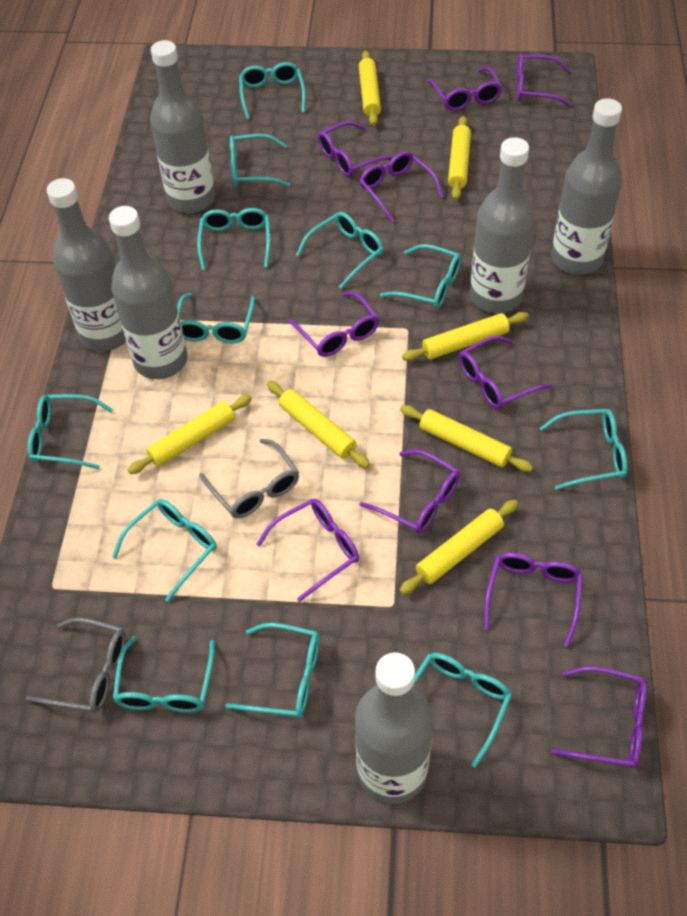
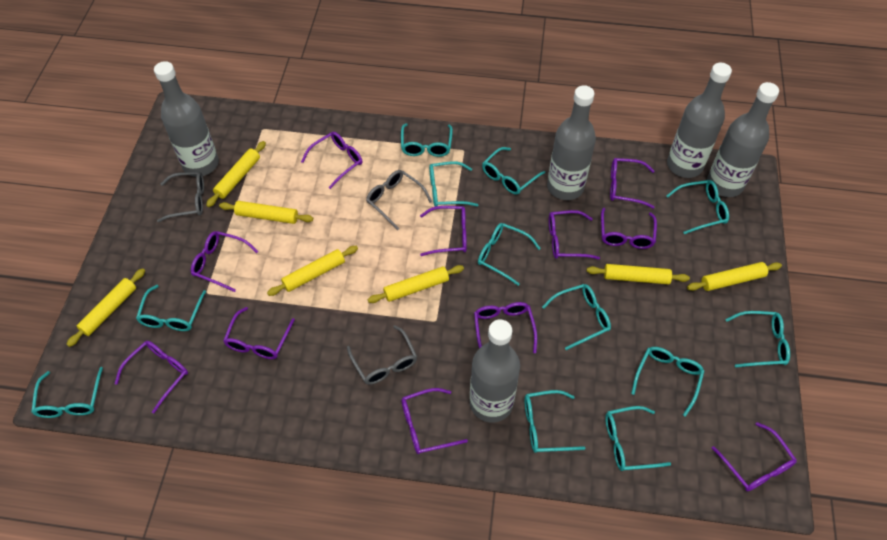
grey bottle: [47,178,126,352] [109,206,187,379] [150,40,215,213] [355,652,433,804] [470,137,535,313] [551,98,622,275] = 6 -> [154,61,219,177] [470,320,520,423] [547,85,596,200] [667,63,732,178] [707,82,779,197] = 5
grey glasses: [26,618,126,713] [199,439,299,518] = 2 -> [157,172,204,222] [347,325,417,385] [366,170,432,230] = 3
purple glasses: [256,499,359,602] [288,292,379,357] [318,121,393,177] [359,151,443,222] [359,449,460,534] [427,67,502,111] [459,336,552,409] [484,552,583,647] [517,53,571,107] [551,666,647,768] = 10 -> [115,341,188,413] [191,231,258,292] [223,307,295,359] [301,132,362,189] [401,388,468,454] [420,206,467,256] [474,302,537,353] [549,210,600,260] [601,208,657,249] [610,158,655,209] [712,422,797,491] = 11

